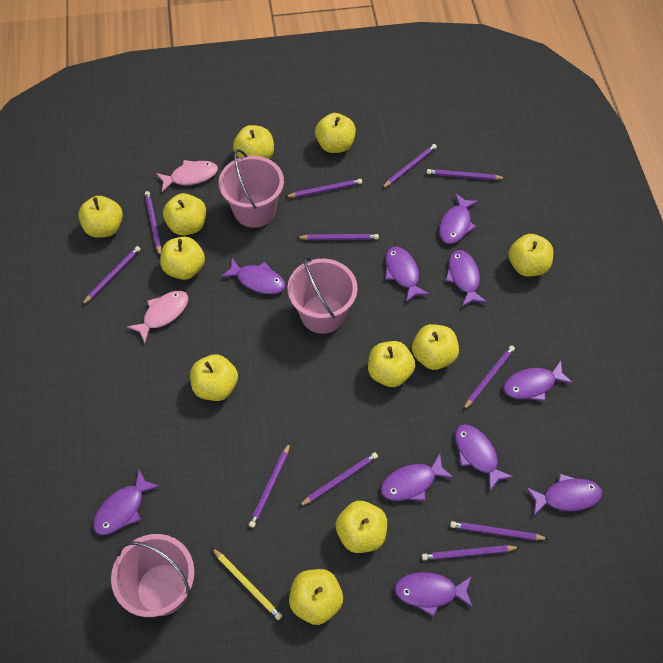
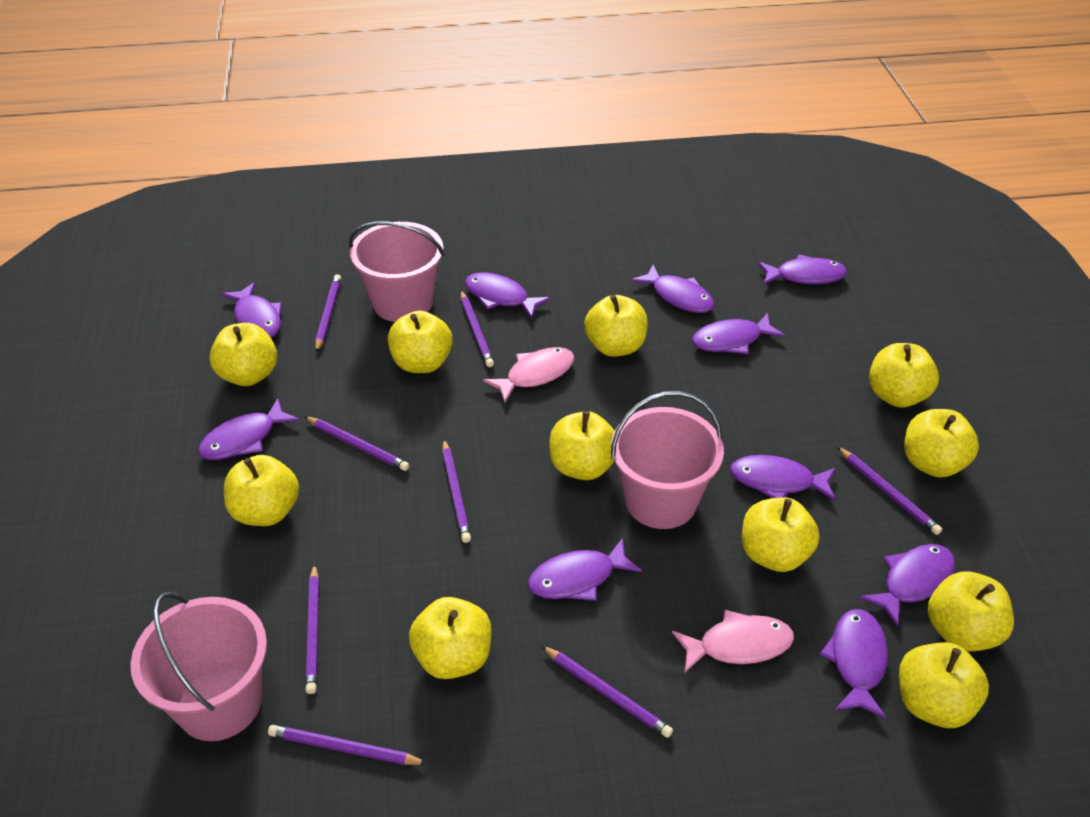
purple pencil: [82,246,141,305] [145,191,161,257] [249,443,290,528] [285,179,362,198] [296,234,379,240] [299,452,378,506] [382,144,437,188] [422,545,520,560] [427,169,505,180] [450,521,548,540] [463,345,515,410] = 11 -> [268,725,428,765] [304,416,409,471] [305,563,319,694] [315,274,341,352] [442,439,471,543] [460,291,494,367] [542,646,673,738] [837,446,942,535] = 8
yellow pencil: [211,547,282,620] = 1 -> none = 0

